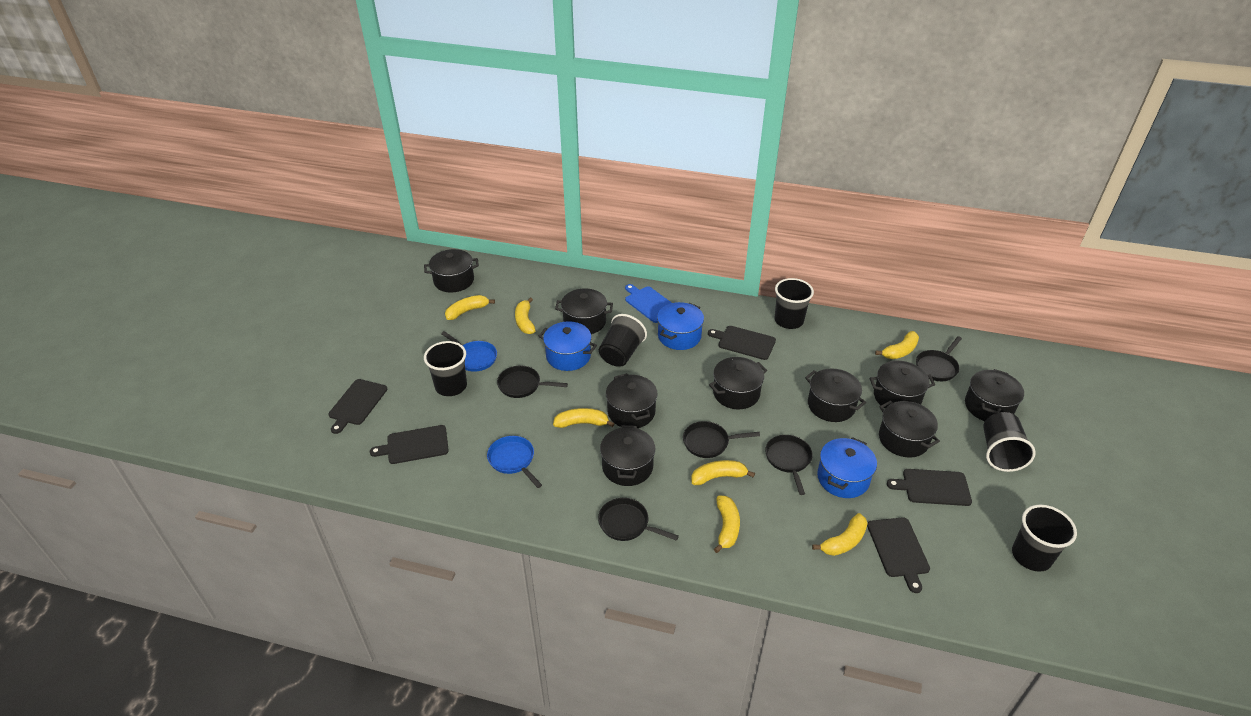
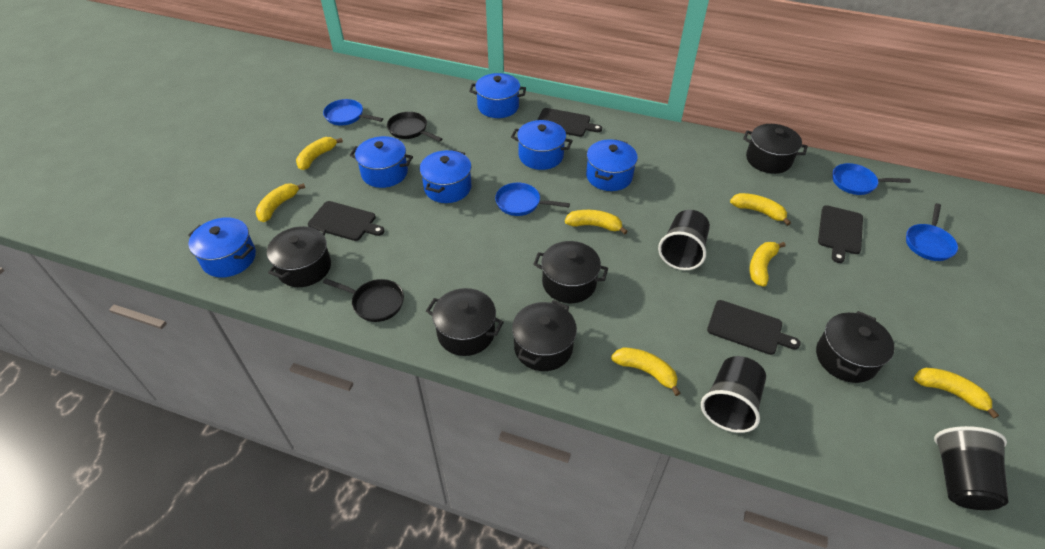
black cup: [424,341,467,396] [599,314,647,367] [775,278,814,329] [983,412,1036,472] [1012,505,1077,572] = 5 -> [658,210,710,270] [701,356,766,433] [934,426,1008,510] = 3
black cutting board: [328,379,388,434] [370,425,449,464] [708,326,776,360] [867,517,930,593] [887,469,972,506] = 5 -> [308,201,384,241] [538,108,602,137] [707,300,801,355] [818,205,863,263] = 4
black pan: [497,365,568,398] [598,498,679,541] [683,421,760,458] [765,435,813,495] [916,336,962,381] = 5 -> [323,278,404,322] [387,112,442,142] = 2
black pot: [424,249,479,293] [555,289,613,334] [600,425,655,486] [606,373,658,428] [709,357,767,409] [805,368,866,422] [870,361,935,408] [879,401,940,458] [965,369,1024,421] = 9 -> [267,225,331,287] [426,288,504,356] [512,300,577,371] [533,241,608,303] [743,124,808,174] [816,311,895,383] = 6
blue cutting board: [625,284,672,323] = 1 -> none = 0
blue pan: [441,331,497,372] [487,436,542,488] = 2 -> [323,99,383,125] [495,183,570,216] [832,163,911,195] [906,203,958,261] = 4
blue pot: [539,321,597,371] [657,302,704,350] [817,437,877,498] = 3 -> [188,217,256,278] [350,136,413,188] [420,150,471,203] [469,73,526,118] [511,120,573,170] [586,139,638,191] = 6

